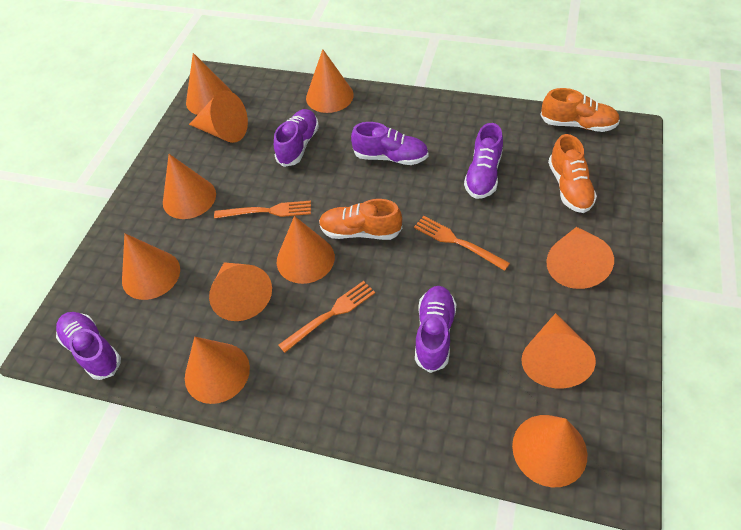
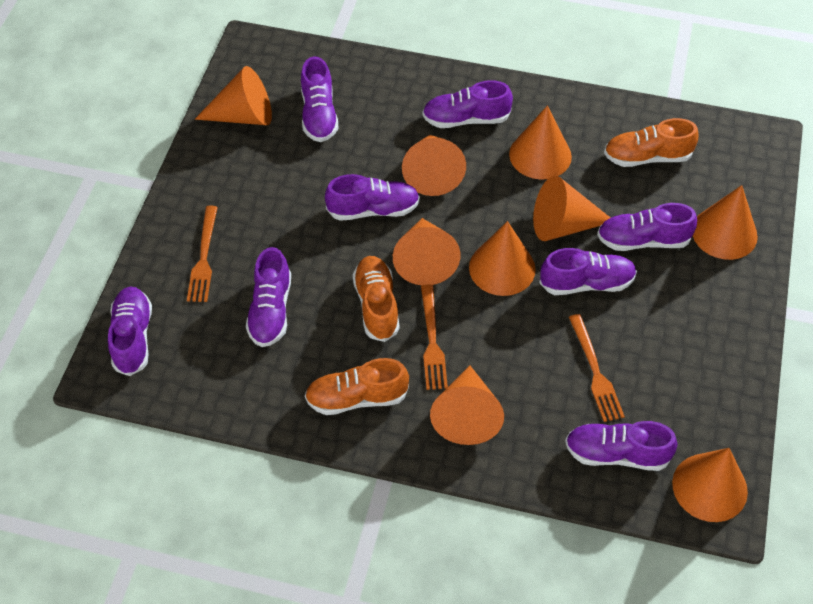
orange cone: [122,234,180,300] [163,154,216,219] [185,337,250,404] [186,53,232,115] [189,91,248,143] [209,262,272,321] [277,216,335,284] [306,49,354,113] [512,415,587,487] [521,313,596,388] [546,227,614,289] = 11 -> [195,66,272,125] [393,218,460,285] [402,135,466,196] [430,366,504,445] [469,221,536,296] [509,105,572,180] [533,176,610,241] [672,448,748,522] [693,185,758,260] = 9
purple shoe: [56,312,121,380] [274,109,319,167] [351,122,428,165] [415,286,457,373] [464,123,503,199] = 5 -> [108,287,152,376] [246,247,291,347] [301,57,339,142] [325,174,420,221] [422,80,513,128] [539,248,637,295] [565,421,678,471] [597,203,697,251] = 8

